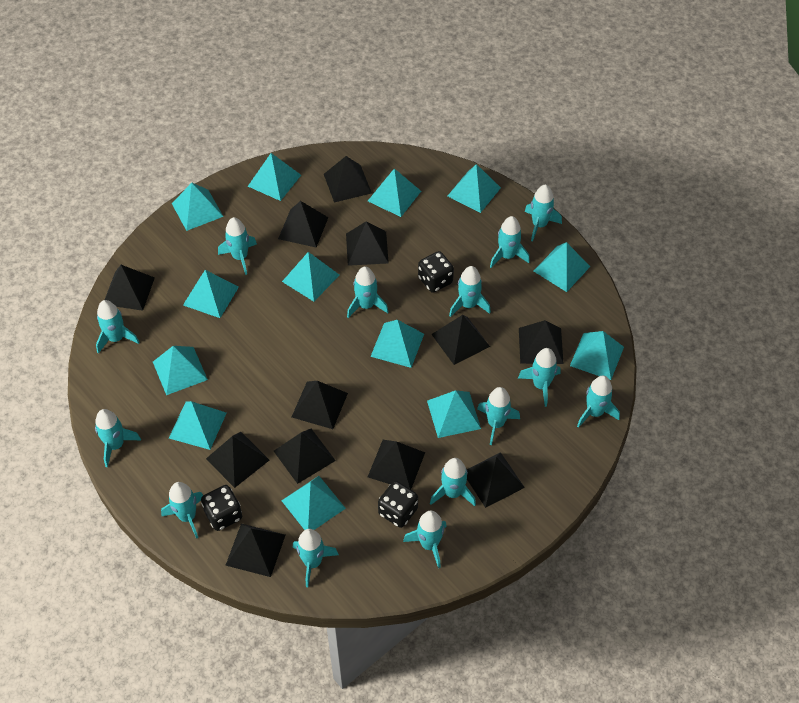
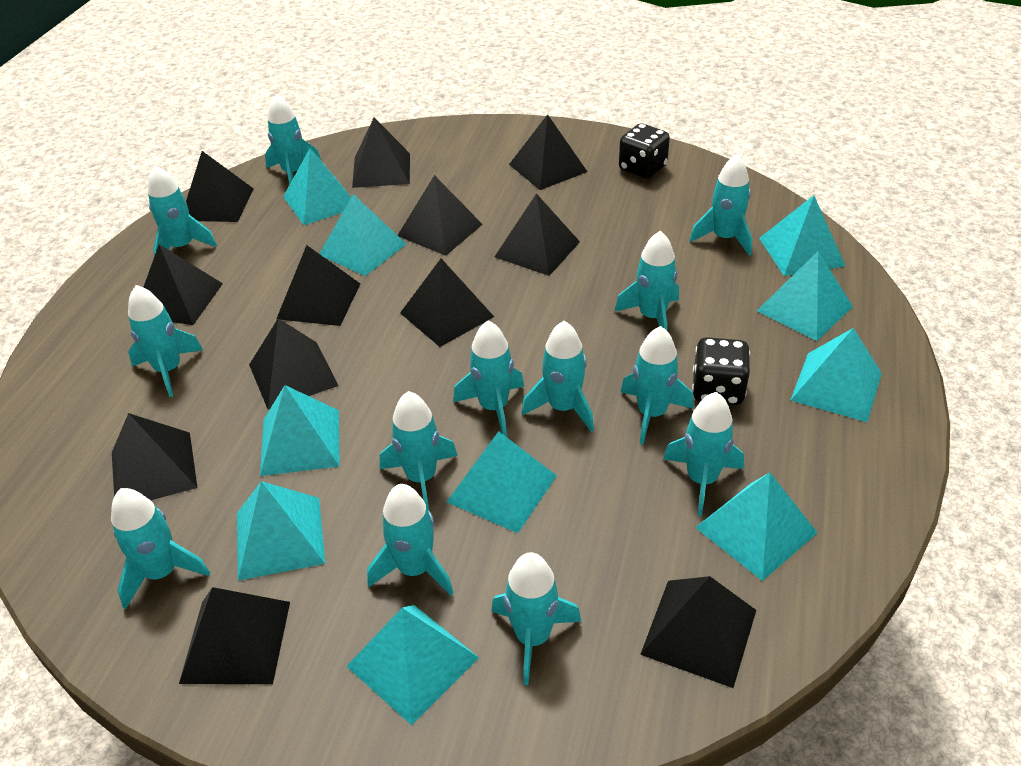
black dice: [201,485,242,531] [378,481,418,528] [418,251,454,293] = 3 -> [619,123,670,179] [692,337,750,405] = 2
turquoise pyramid: [153,346,208,395] [169,401,227,450] [172,183,224,231] [183,270,239,318] [248,153,301,201] [281,476,346,530] [282,252,339,301] [368,169,421,217] [370,320,424,368] [427,390,481,438] [448,164,501,213] [534,242,590,292] [570,331,624,380] = 13 -> [237,481,325,581] [260,385,340,476] [283,148,351,225] [319,194,406,276] [346,605,479,725] [447,431,557,533] [695,472,817,581] [757,251,853,341] [759,195,845,276] [791,328,882,422] = 10
turquoise rocket: [95,409,141,467] [96,300,140,354] [161,482,203,539] [218,217,257,275] [293,529,339,587] [347,266,388,318] [403,511,447,568] [430,458,476,506] [449,266,491,317] [477,387,520,445] [490,216,530,268] [518,348,560,407] [525,184,562,242] [577,376,620,428] = 14 -> [111,488,210,609] [128,285,203,397] [148,165,217,256] [265,94,321,185] [367,484,454,596] [380,391,458,511] [453,320,524,437] [491,552,581,685] [522,321,594,432] [614,231,679,330] [621,326,694,444] [663,392,744,516] [690,154,752,256] = 13

